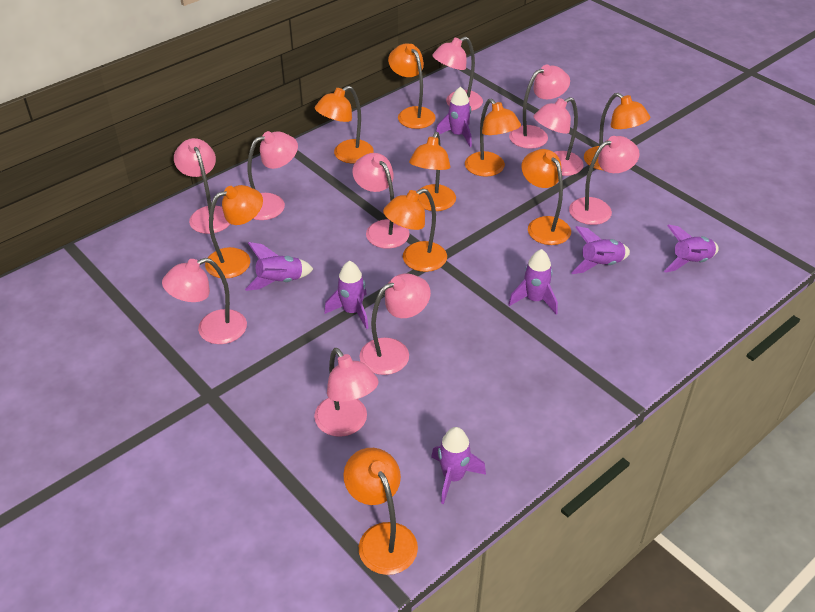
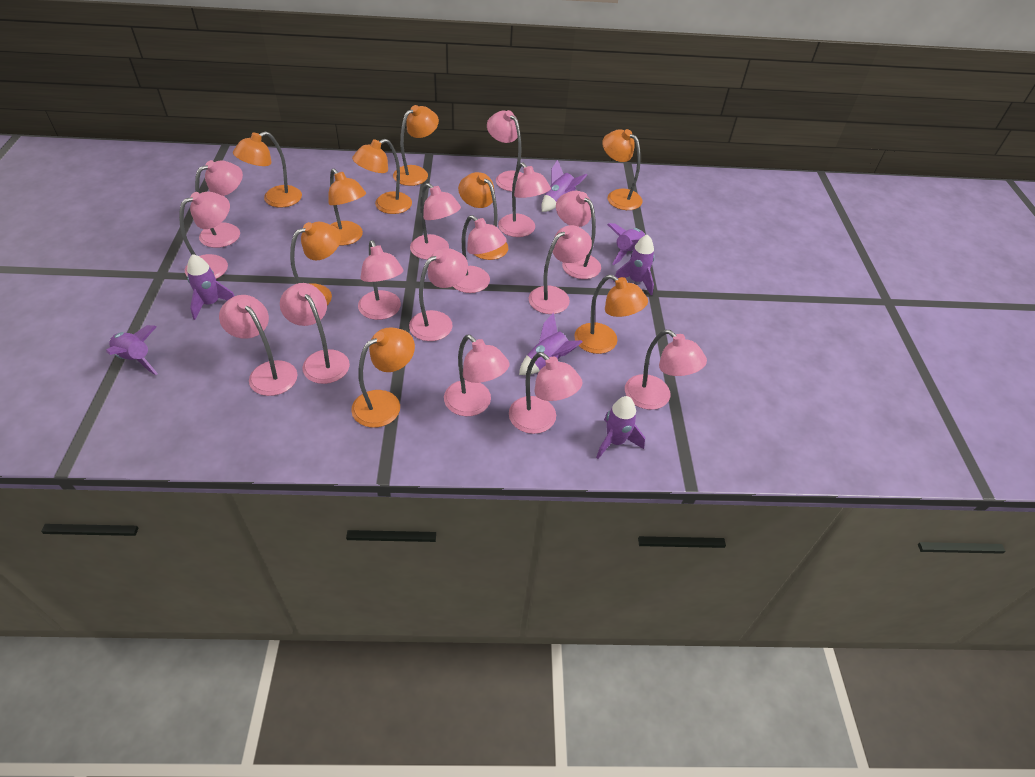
pink lamp: [162,258,247,344] [174,138,230,234] [248,131,298,220] [314,348,379,437] [352,153,409,249] [360,273,431,375] [432,37,483,111] [509,65,570,149] [533,97,583,176] [569,136,640,225] = 10 -> [179,192,230,279] [195,160,243,248] [219,295,298,396] [280,283,350,384] [358,240,403,320] [409,248,468,341] [410,183,461,260] [444,335,510,416] [453,215,507,293] [487,110,524,191] [498,162,551,237] [509,352,583,434] [529,225,592,314] [556,191,601,279] [625,330,707,410] = 15

